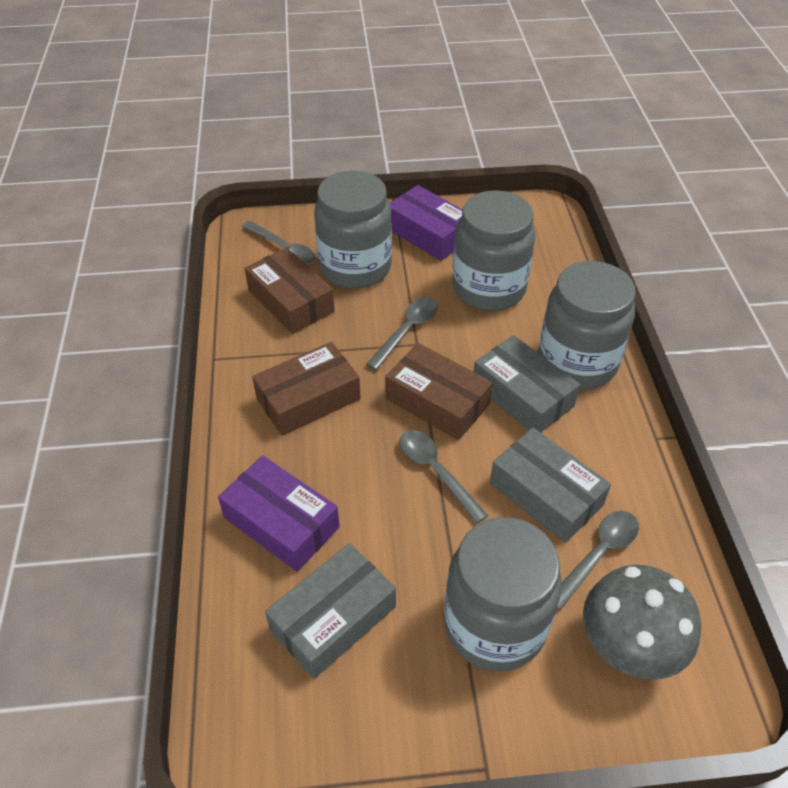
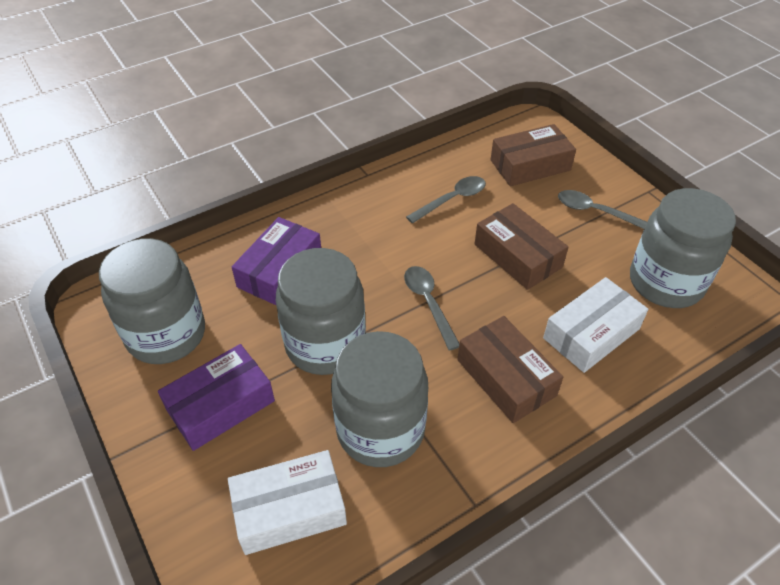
grey box: [265,543,396,679] [474,335,580,433] [490,428,611,543] = 3 -> none = 0
grey mushroom: [583,565,701,680] = 1 -> none = 0
grey spoon: [242,221,315,265] [366,298,438,370] [400,430,488,524] [557,511,639,610] = 4 -> [404,266,459,351] [406,176,486,223] [558,190,647,229] = 3
white box: none = 0 -> [228,450,347,555] [543,277,648,373] = 2

